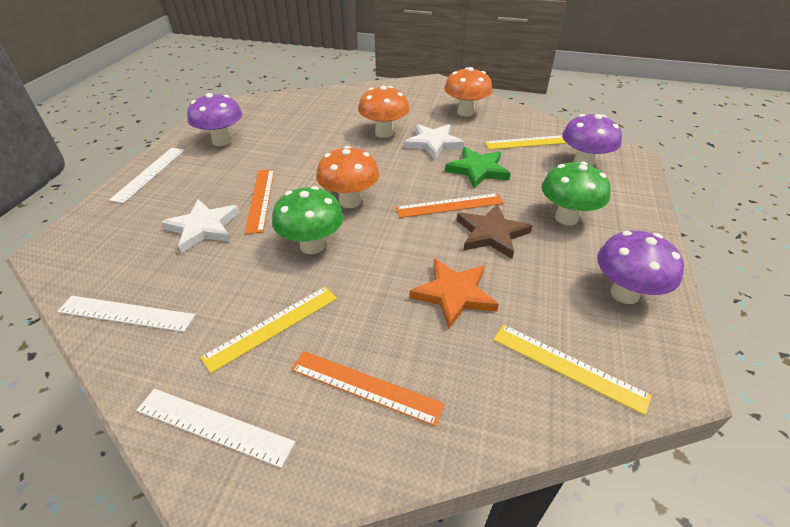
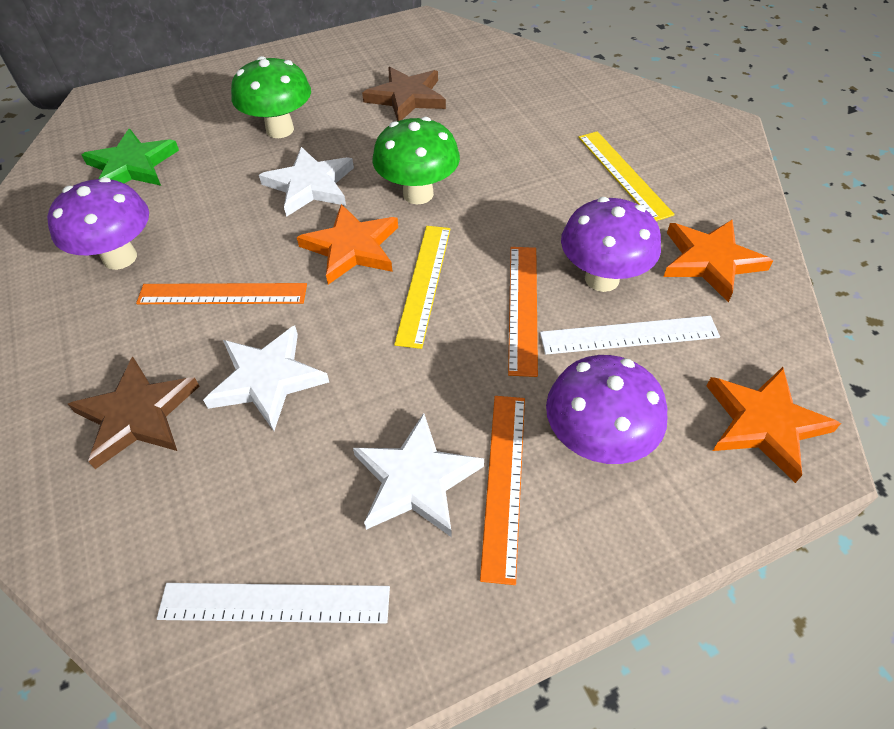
brown star: [457,204,533,259] = 1 -> [68,357,200,469] [362,67,446,121] = 2
orange mushroom: [316,146,380,208] [358,86,409,138] [444,67,492,117] = 3 -> none = 0
orange star: [410,259,499,329] = 1 -> [297,204,398,285] [663,219,773,302] [707,367,841,483] = 3
white ruler: [57,296,195,332] [109,148,185,203] [136,389,295,468] = 3 -> [157,583,390,623] [540,316,720,355] = 2
white star: [161,199,240,253] [404,124,465,159] = 2 -> [203,325,329,431] [259,147,354,217] [353,413,484,537] = 3
yellow ruler: [200,287,337,373] [485,135,566,150] [494,324,652,415] = 3 -> [394,226,451,349] [578,131,675,221] = 2

